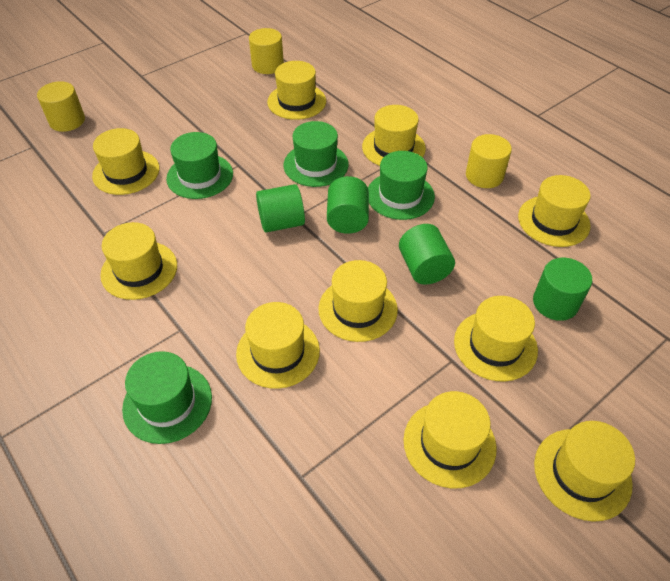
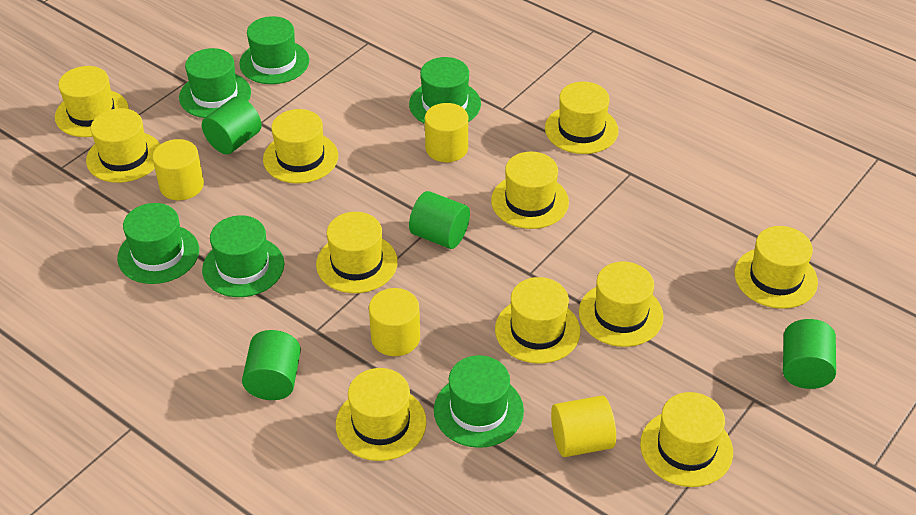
green hat: [122,351,212,444] [166,132,233,199] [283,121,349,187] [368,151,435,220] = 4 -> [117,203,199,284] [179,48,251,118] [202,215,284,297] [239,16,309,84] [409,57,481,124] [434,355,524,448] = 6
yellow cylinder: [37,81,85,132] [249,28,284,74] [466,134,512,188] = 3 -> [152,139,204,200] [369,288,420,356] [425,103,468,162] [551,396,616,457] = 4
yellow hat: [92,128,159,195] [100,222,177,300] [236,302,320,389] [267,61,326,120] [318,260,398,342] [362,105,426,166] [403,391,497,488] [454,296,538,382] [518,175,591,247] [534,421,635,522] = 10 -> [55,66,129,137] [86,108,160,183] [263,109,338,184] [316,212,398,293] [336,368,427,461] [491,152,569,229] [495,277,580,364] [545,82,619,154] [579,262,664,347] [640,392,733,487] [735,226,818,309] = 11

